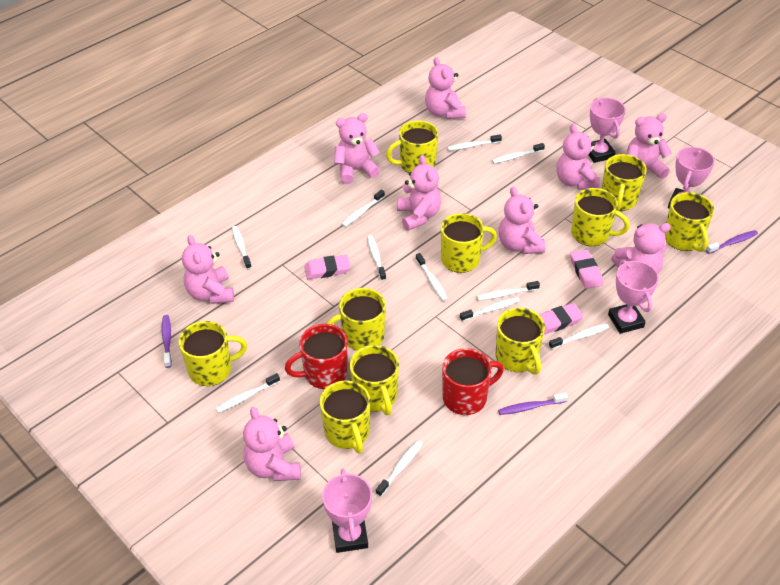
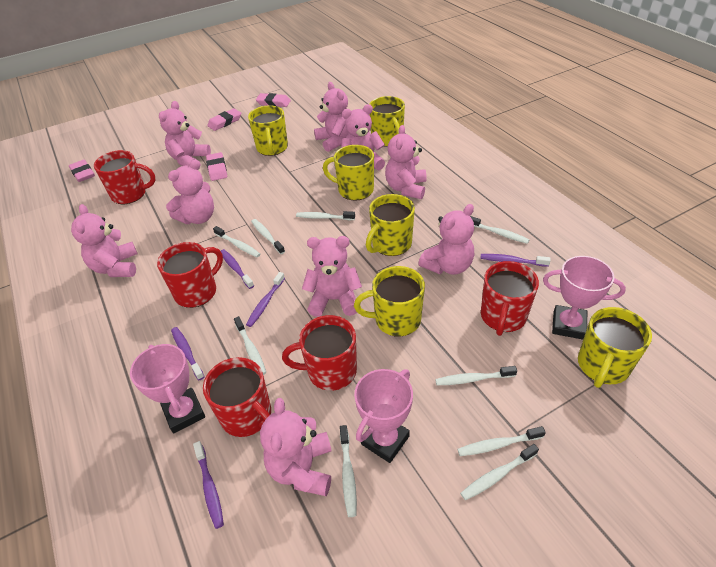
pink eraser: [304,255,350,279] [539,303,583,334] [570,249,603,289] = 3 -> [69,160,95,182] [206,152,227,181] [207,108,241,131] [256,93,291,107] = 4
pink trophy: [322,469,372,553] [588,98,626,163] [608,260,659,334] [668,147,715,208] = 4 -> [130,344,205,433] [354,369,413,463] [543,256,626,340] = 3
purple toothbrush: [162,315,172,368] [498,393,568,415] [706,230,758,254] = 3 -> [171,327,205,380] [193,441,224,529] [221,249,254,289] [246,272,285,327] [480,254,551,267] = 5
red mug: [285,324,348,389] [442,348,504,415] = 2 -> [94,150,156,204] [157,242,223,308] [203,357,271,437] [282,315,357,391] [481,261,539,336] = 5
white toothbrush: [216,373,280,413] [232,226,252,269] [342,190,385,227] [367,235,386,281] [376,440,423,497] [416,253,448,301] [447,135,502,151] [460,297,520,322] [477,281,540,301] [492,143,545,164] [549,323,609,349] = 11 -> [213,226,260,257] [234,316,266,375] [251,219,285,254] [296,211,355,220] [340,425,357,517] [435,366,517,385] [457,426,546,456] [460,444,539,500] [470,216,530,244] = 9
yellow mug: [179,321,247,386] [320,381,370,454] [326,288,386,351] [350,345,399,415] [386,120,438,173] [441,213,497,273] [495,308,545,375] [571,188,630,246] [602,154,647,211] [665,192,714,252] = 10 -> [248,105,288,156] [323,145,374,201] [354,266,425,337] [366,194,415,256] [369,96,405,147] [578,307,652,388] = 6

